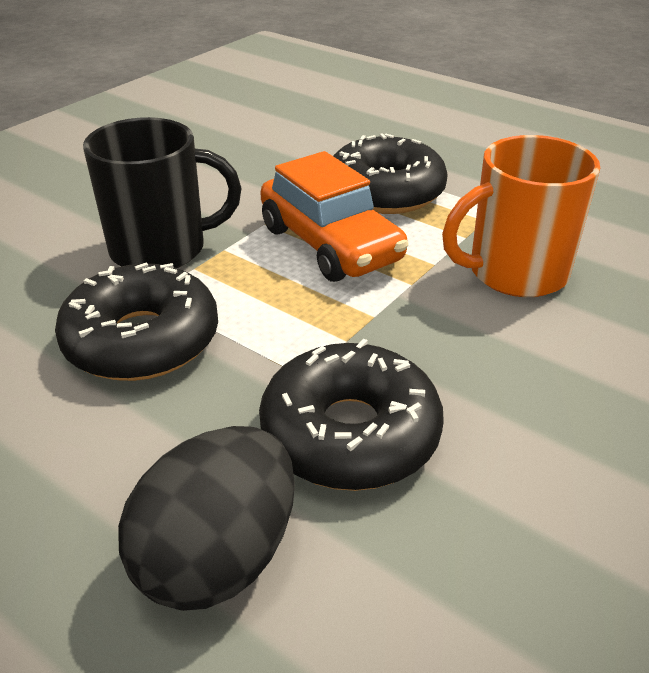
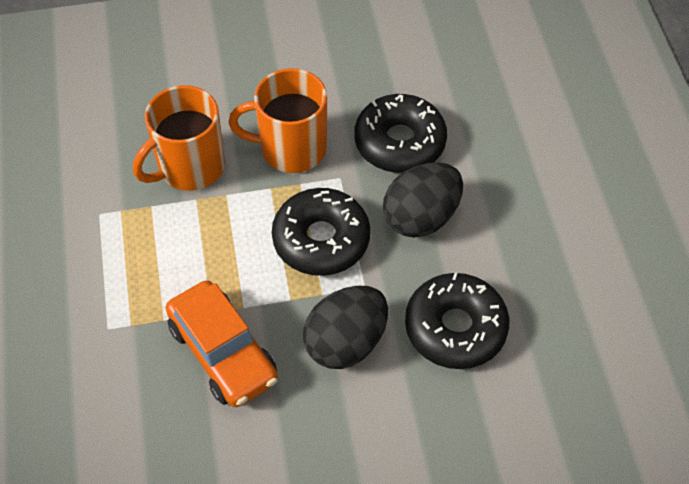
black egg: [118,426,295,611] = 1 -> [303,286,388,369] [383,162,463,238] = 2
black mug: [83,117,241,268] = 1 -> none = 0
orange mug: [442,135,600,297] = 1 -> [133,85,225,191] [229,68,327,173] = 2

